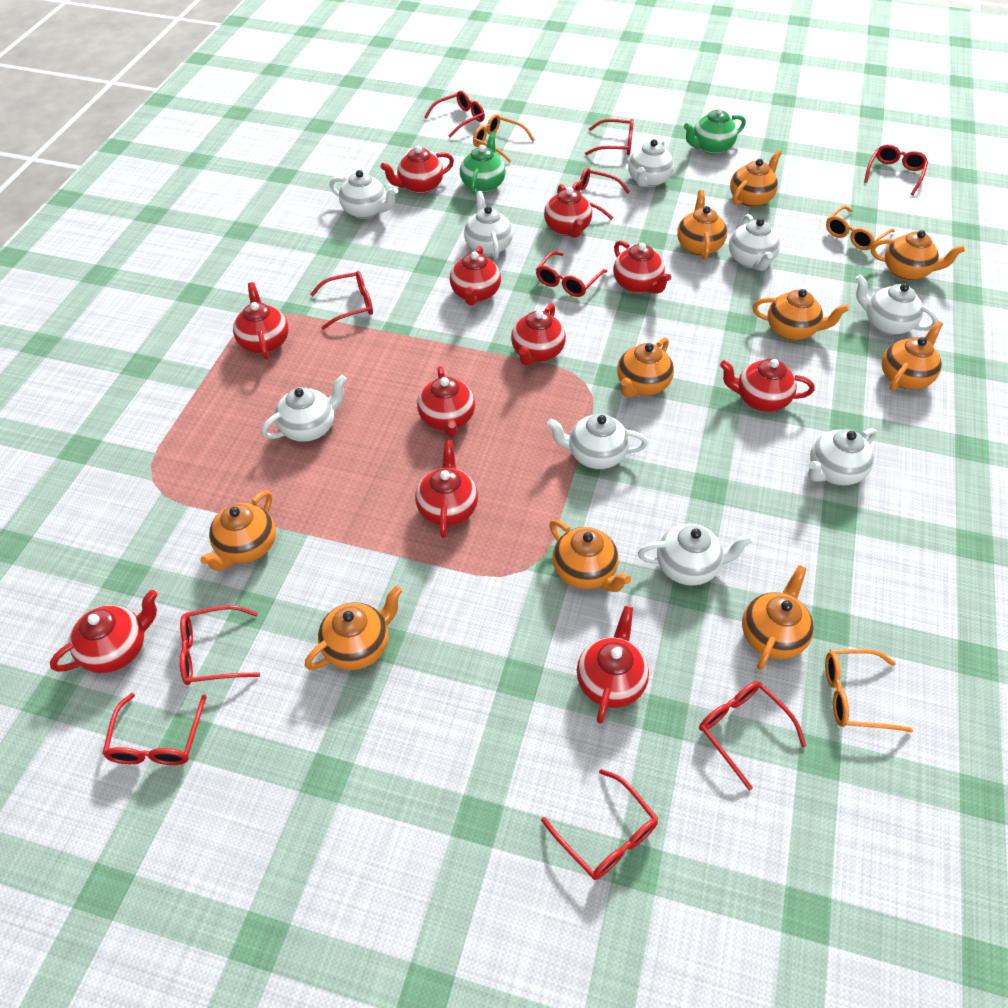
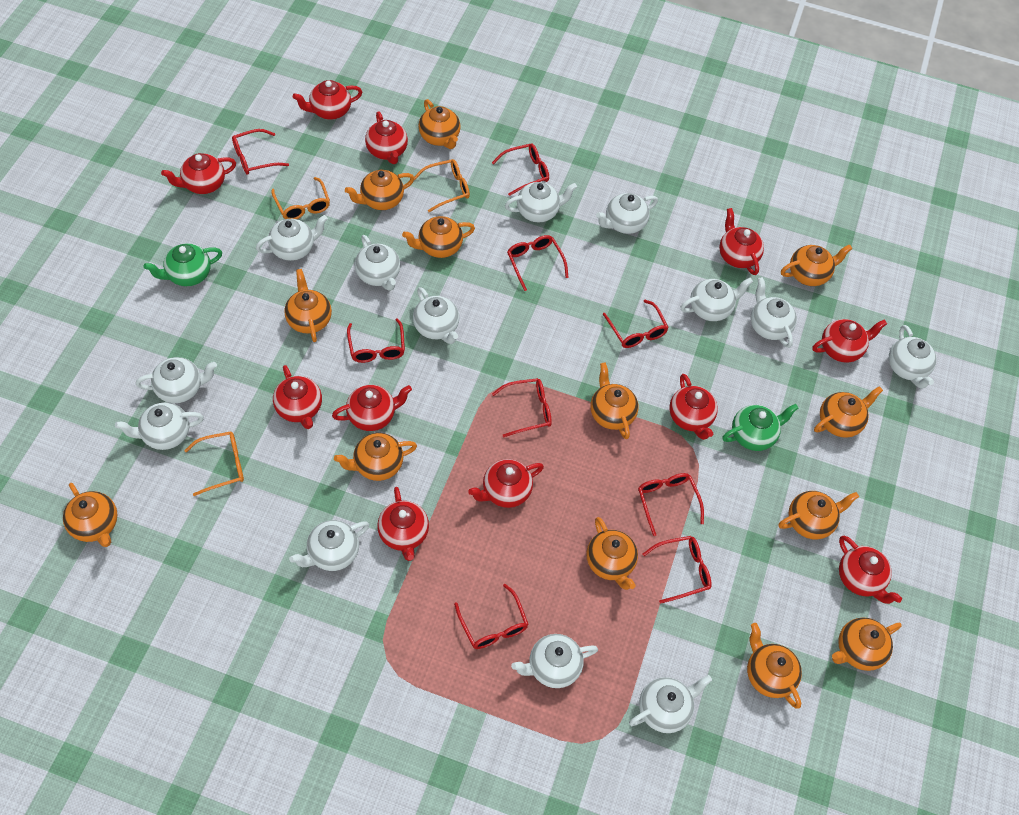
orange teapot: [200,490,276,571] [305,586,402,670] [549,520,631,592] [617,338,674,398] [677,190,727,260] [730,150,782,207] [742,565,814,670] [753,289,849,340] [871,230,965,280] [882,321,943,391] = 10 -> [63,483,118,547] [284,269,332,342] [334,433,417,481] [345,170,414,210] [402,216,475,258] [418,99,461,149] [586,517,638,590] [591,363,638,439] [747,623,802,709] [779,491,859,540] [781,244,852,286] [814,386,883,438] [832,617,902,671] = 13
red glasses: [102,693,207,765] [180,605,260,685] [310,271,373,330] [424,91,485,138] [536,251,607,297] [541,769,659,880] [572,168,630,220] [585,119,634,155] [699,681,806,791] [864,144,928,195] = 10 -> [232,129,289,175] [347,318,405,363] [454,584,528,649] [492,143,549,196] [492,378,552,437] [507,235,569,291] [603,300,669,348] [638,473,704,536] [643,536,712,604] = 9
white teapot: [262,375,347,442] [330,170,398,219] [464,191,513,259] [547,414,648,469] [628,139,674,187] [638,524,753,586] [729,214,780,271] [808,428,877,485] [856,274,938,335] = 9 -> [115,402,204,450] [136,357,217,403] [256,215,328,261] [289,520,369,571] [355,235,400,291] [413,287,459,344] [505,182,577,223] [511,634,598,688] [596,193,658,234] [629,675,712,733] [680,278,753,321] [750,277,797,348] [889,325,936,388] = 13

